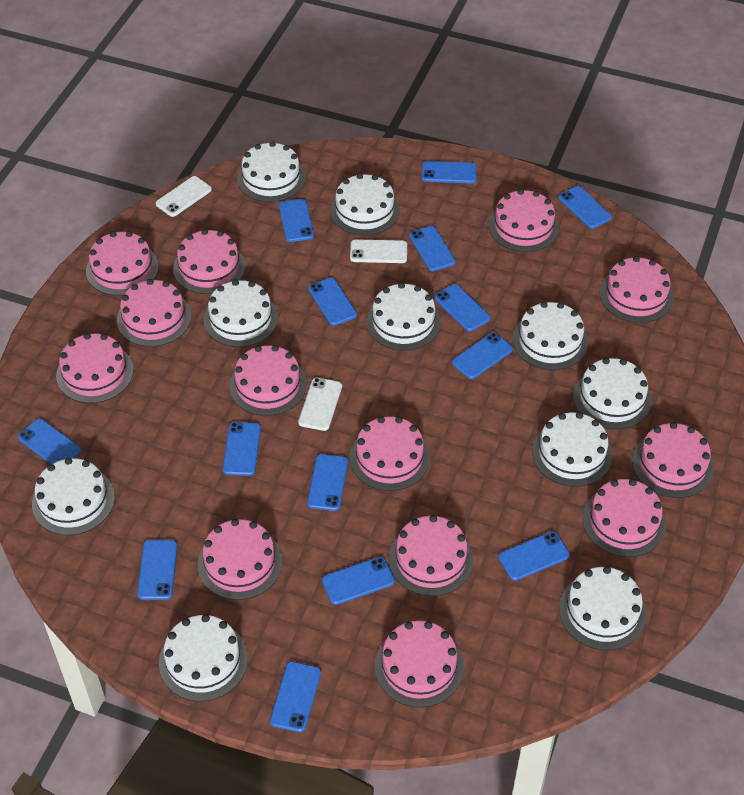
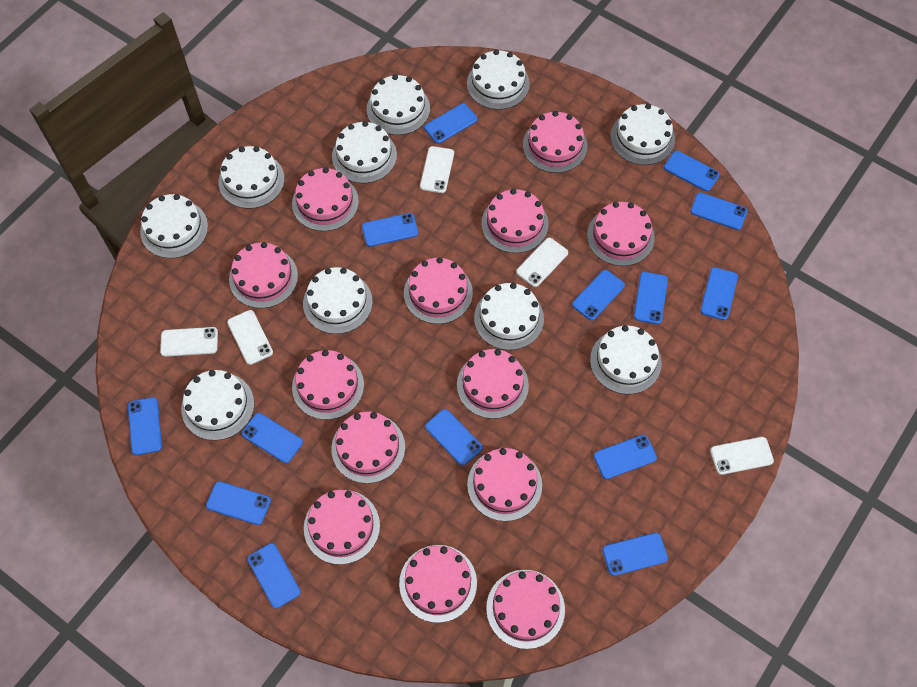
white phone: [156,176,212,217] [298,377,342,431] [350,239,407,263] = 3 -> [160,327,218,357] [227,310,273,365] [420,146,454,193] [516,238,568,287] [710,437,774,475] = 5

